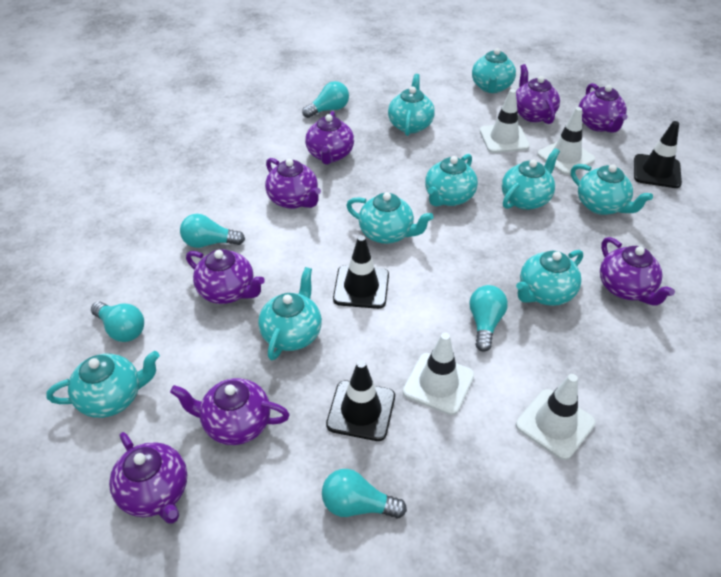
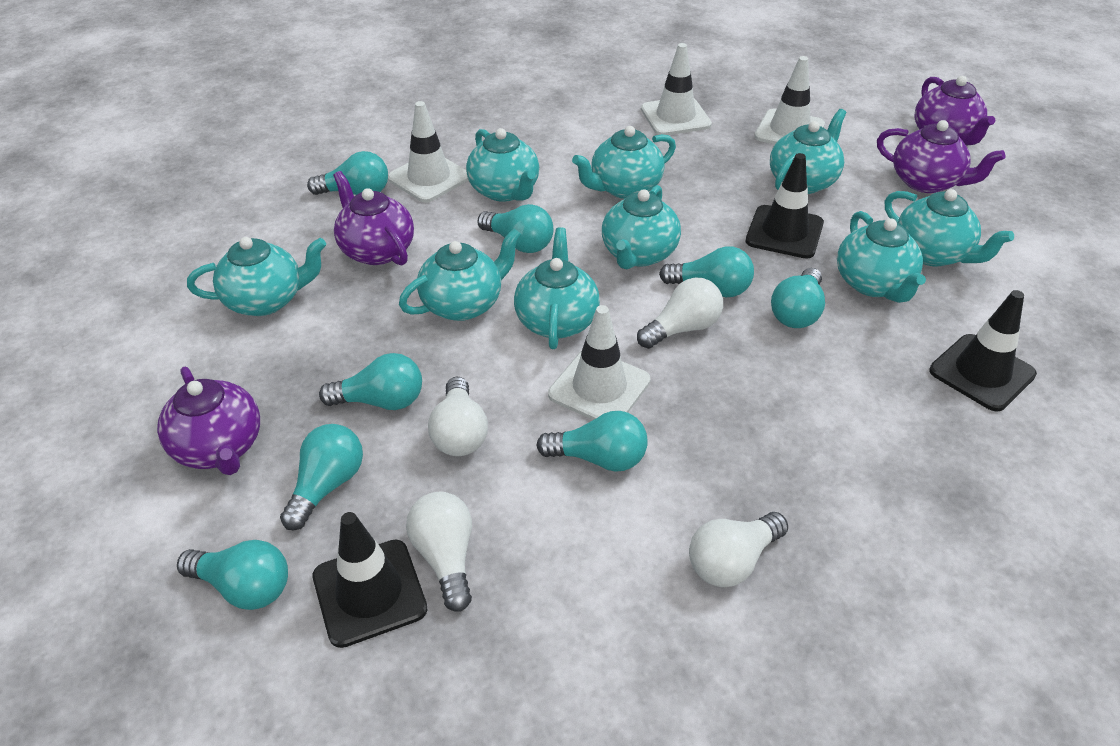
purple teapot: [109,432,187,524] [170,378,290,445] [186,249,265,304] [265,158,321,209] [305,111,354,165] [516,64,560,124] [578,83,628,133] [600,237,675,305] = 8 -> [157,367,260,475] [333,171,414,265] [877,120,1005,193] [914,76,995,145] = 4
turquoise light bulb: [91,301,144,342] [180,214,245,248] [302,81,349,118] [322,469,407,518] [469,285,508,352] = 5 -> [177,540,288,610] [280,424,363,530] [307,151,388,195] [319,353,422,410] [477,204,553,253] [536,411,648,472] [659,246,754,297] [771,268,825,328] = 8
white light bulb: none = 0 -> [406,492,472,612] [428,377,488,456] [637,277,723,349] [689,512,788,587] = 4

